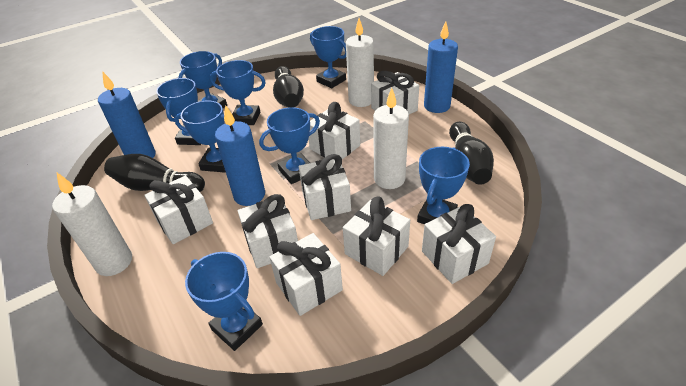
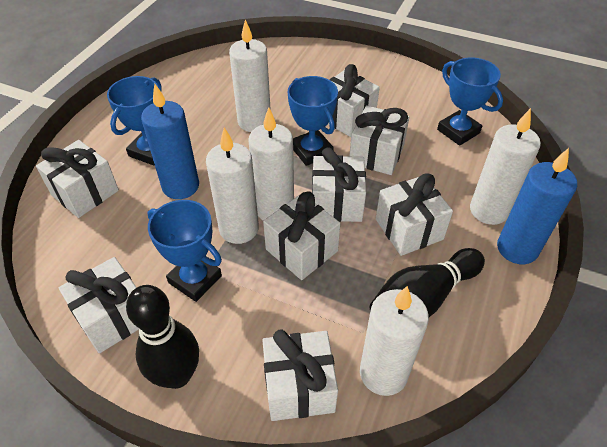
black bowling pin: [104,154,205,192] [273,66,304,108] [449,122,494,185] = 3 -> [126,285,199,389] [370,248,485,317] = 2
blue candle: [98,71,156,158] [215,105,265,206] [424,21,458,113] = 3 -> [141,84,199,199] [497,148,577,264] = 2
blue trophy: [156,78,201,145] [175,101,226,173] [178,51,227,108] [185,252,263,351] [210,60,266,125] [259,107,320,184] [310,26,346,88] [417,147,470,224] = 8 -> [107,76,161,166] [147,200,222,302] [288,76,338,166] [437,57,503,146] = 4
white candle: [52,173,132,276] [346,18,374,107] [373,88,409,189] = 3 -> [206,127,259,244] [229,19,271,132] [248,107,294,221] [360,286,429,396] [470,108,541,225] = 5

